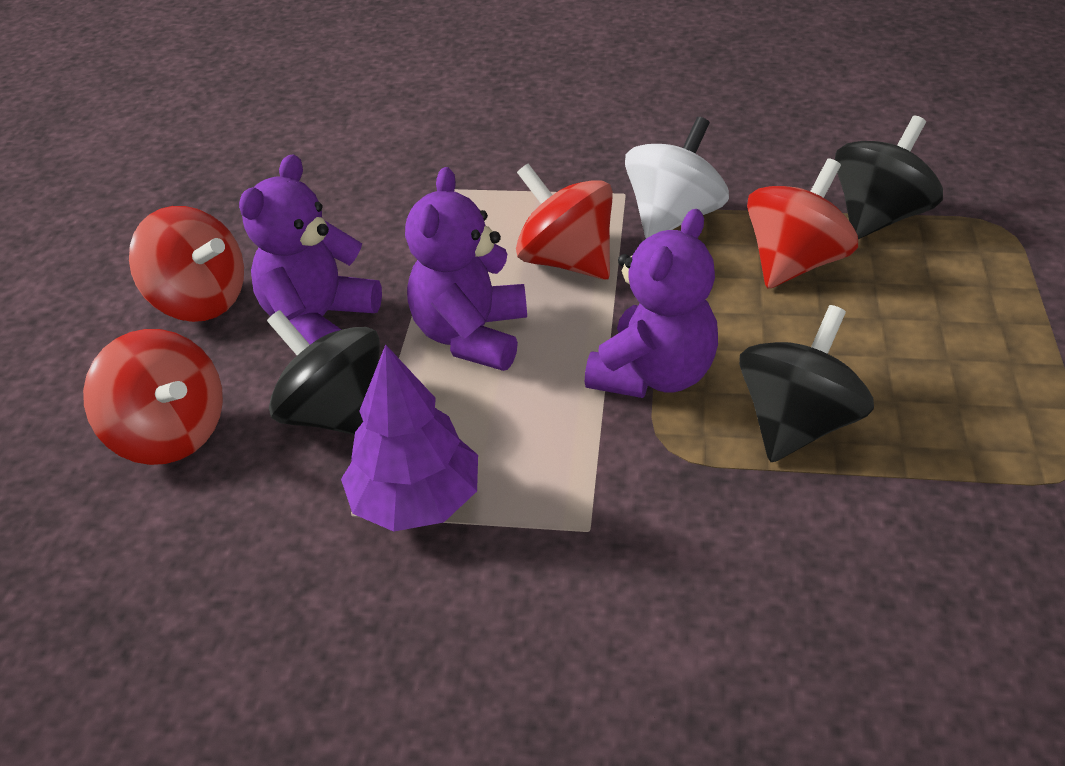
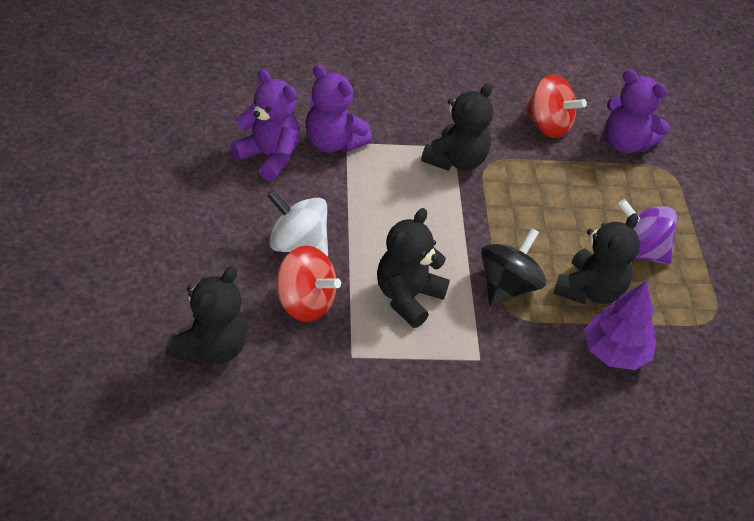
black spinning top: [267,310,380,435] [739,305,874,462] [835,116,943,239] = 3 -> [481,228,546,306] = 1
black teddy bear: none = 0 -> [166,266,248,365] [377,208,450,328] [421,83,493,171] [553,213,640,304] = 4
purple spinning top: none = 0 -> [618,199,677,264] = 1
red spinning top: [83,329,223,465] [129,206,244,322] [516,164,613,280] [747,158,858,289] = 4 -> [275,246,341,322] [524,74,587,138] = 2

